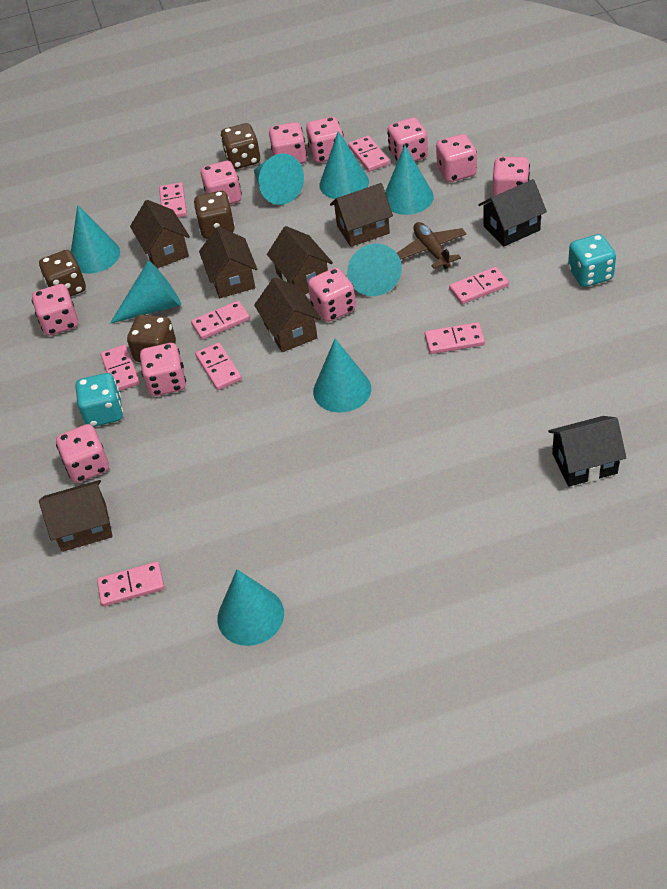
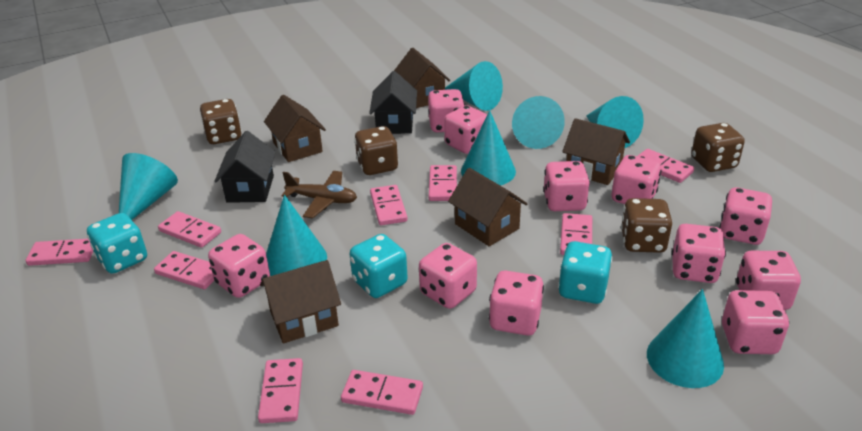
brown house: [39,480,113,552] [130,200,190,269] [199,226,257,298] [254,277,321,352] [267,226,333,294] [330,183,393,247] = 6 -> [260,260,341,343] [264,95,326,162] [394,48,450,108] [448,168,527,246] [562,118,630,185] = 5
pink dice: [32,284,78,336] [56,424,109,483] [140,343,186,396] [201,161,242,204] [269,122,307,164] [306,117,344,163] [308,268,356,322] [387,118,428,162] [436,134,477,182] [493,157,530,197] = 10 -> [208,234,270,298] [419,243,477,309] [428,89,465,132] [444,105,487,154] [489,271,544,336] [543,161,589,211] [612,155,662,204] [672,224,726,283] [719,187,772,245] [722,290,789,354] [736,251,801,310] = 11
pink domino: [97,562,165,607] [101,345,140,391] [159,182,187,218] [191,301,250,340] [195,342,242,390] [348,136,390,172] [425,322,485,354] [449,267,509,304] = 8 -> [26,239,93,266] [154,251,214,289] [158,211,221,248] [258,358,303,423] [341,370,423,415] [370,185,407,225] [429,165,457,201] [560,213,592,255] [637,149,694,183] = 9
turquoise cone: [71,205,120,274] [110,261,181,324] [218,569,284,646] [254,153,304,205] [313,339,371,412] [319,131,369,199] [347,244,402,296] [385,145,434,215] = 8 -> [119,153,178,220] [266,195,327,276] [445,61,503,111] [461,110,516,186] [512,96,565,149] [586,96,644,148] [647,289,724,388] = 7
turquoise dice: [76,373,123,427] [568,234,616,287] = 2 -> [87,213,147,274] [350,234,408,298] [558,241,613,304] = 3

